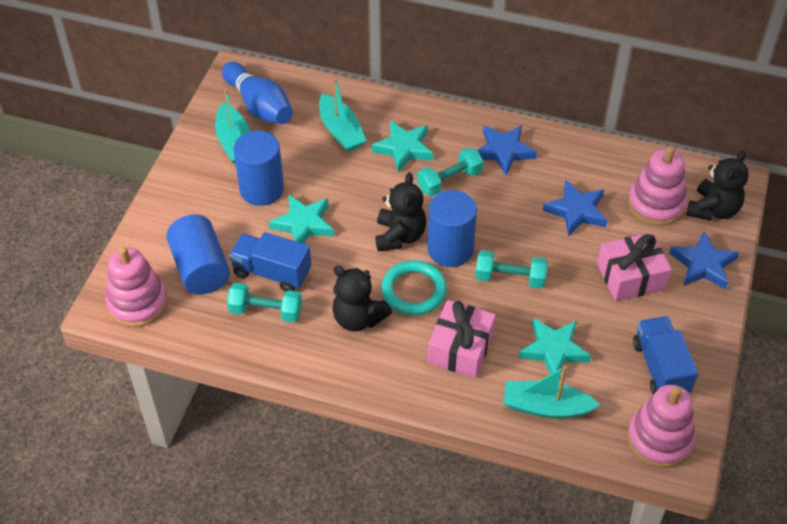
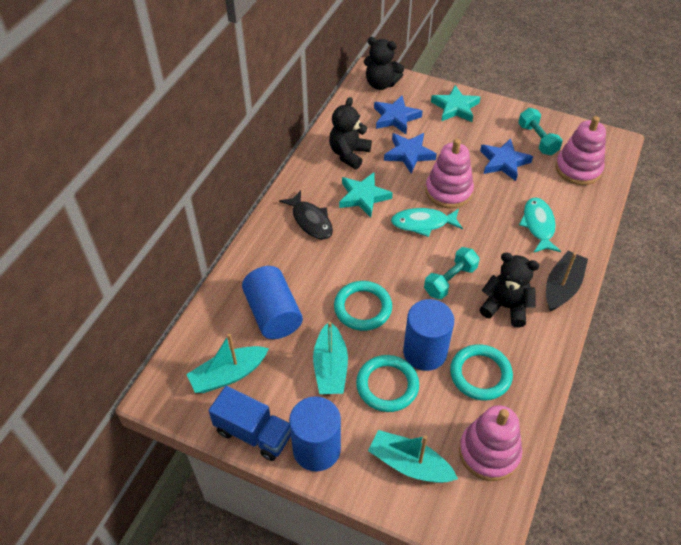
black boat: none = 0 -> [546,251,588,311] = 1
black fish: none = 0 -> [279,190,333,240] = 1
blue bowling pin: [222,62,293,124] = 1 -> none = 0
blue truck: [229,232,311,292] [633,316,698,394] = 2 -> [208,386,291,461] = 1
pink gift: [428,300,496,378] [597,232,672,301] = 2 -> none = 0
turquoise dumbbell: [227,283,302,322] [417,147,483,196] [475,250,548,288] = 3 -> [424,247,480,299] [518,108,563,155] = 2
turquoise fish: none = 0 -> [391,208,463,237] [519,197,561,252] = 2
turquoise ring: [381,260,447,315] = 1 -> [334,281,392,331] [356,355,419,412] [450,344,513,400] = 3
turquoise star: [269,195,334,243] [371,121,433,172] [519,318,591,374] = 3 -> [339,172,393,217] [431,85,481,122] = 2

